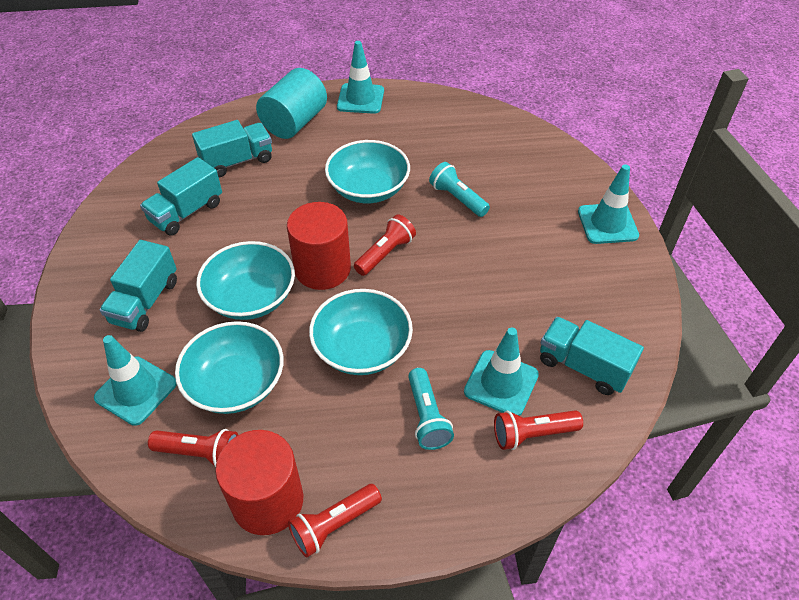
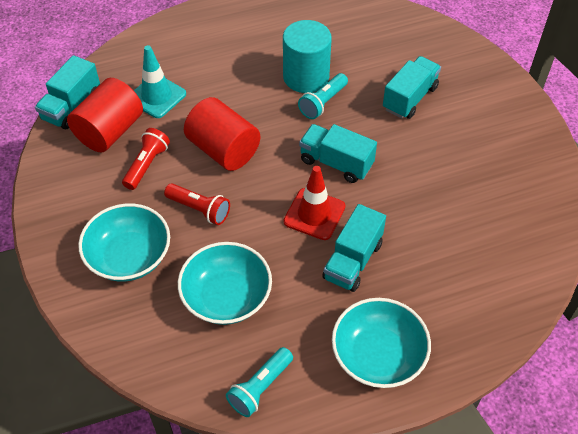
red flashlight: [148,429,238,467] [288,484,382,558] [354,214,416,276] [494,411,583,450] = 4 -> [122,128,170,190] [164,183,230,225] = 2
red traffic cone: none = 0 -> [284,166,345,240] = 1
turquoise bowl: [175,321,284,414] [196,241,295,320] [309,289,413,375] [325,140,410,203] = 4 -> [78,203,170,282] [178,242,272,325] [332,298,431,388] = 3
turquoise traffic cone: [94,335,177,426] [337,41,384,114] [464,327,539,416] [578,164,639,244] = 4 -> [134,45,186,118] = 1

